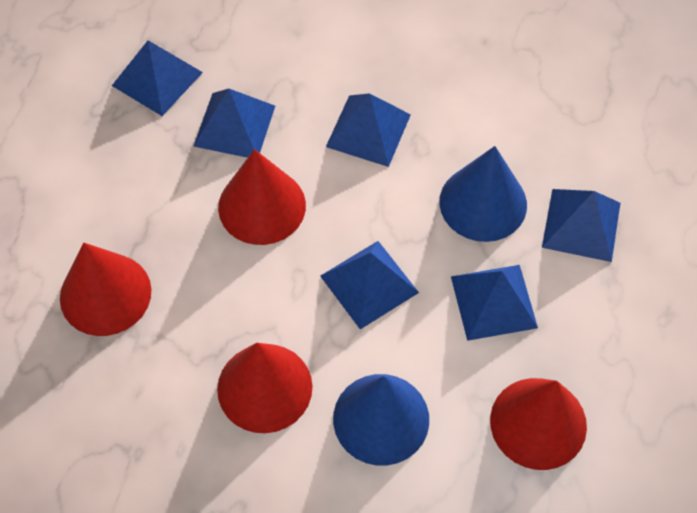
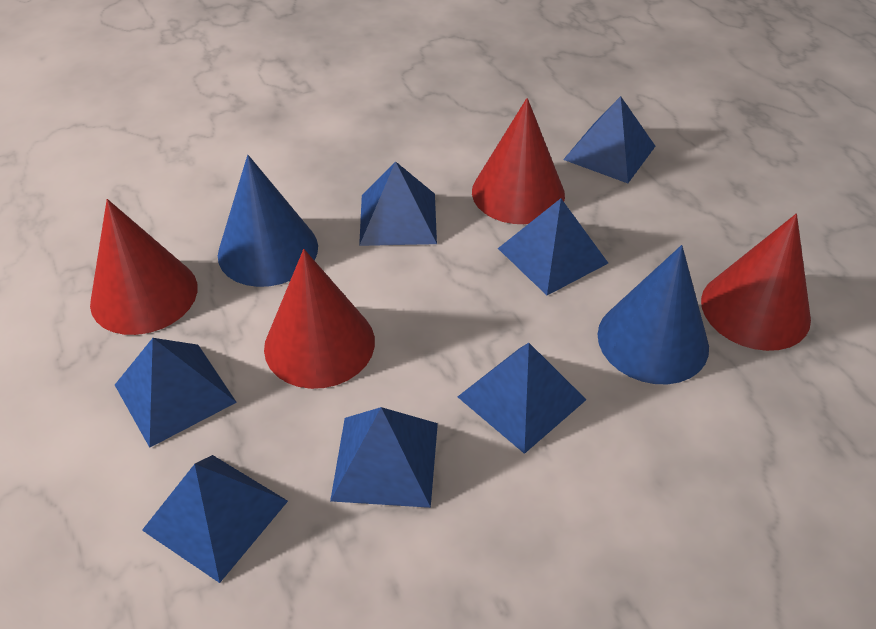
blue pyramid: [112,40,203,116] [194,89,275,158] [320,241,419,329] [326,93,411,167] [451,265,538,341] [542,189,620,262] = 6 -> [115,338,237,448] [142,455,288,583] [330,407,438,508] [359,161,437,246] [458,343,586,454] [498,198,608,295] [563,96,655,183] = 7

